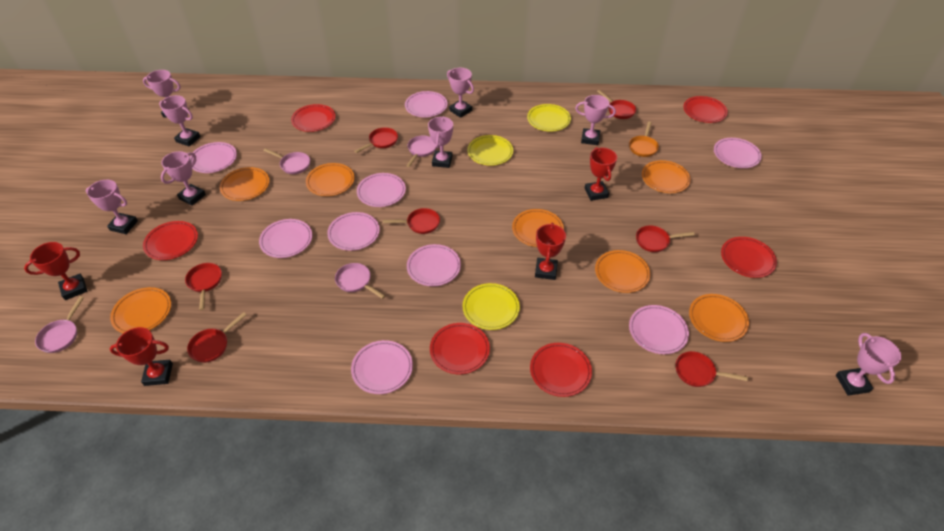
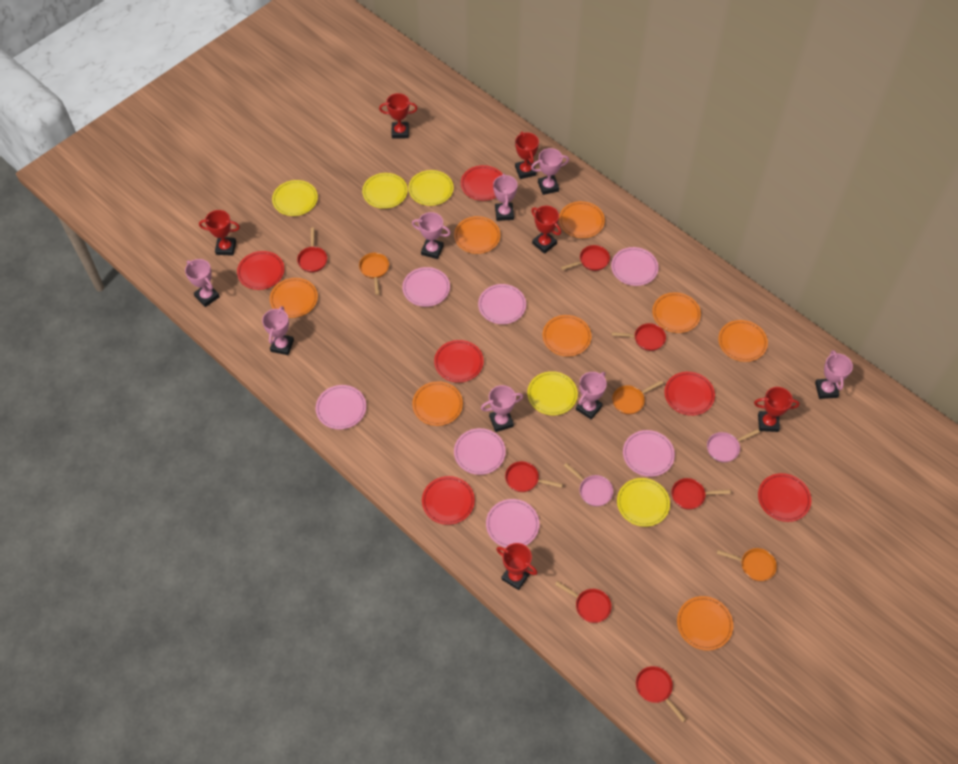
orange pan: [629,121,659,157] = 1 -> [359,253,389,295] [612,380,663,415] [717,548,777,581] = 3
orange plate: [110,287,171,333] [220,167,270,201] [306,163,354,196] [512,209,564,247] [595,250,650,293] [642,160,691,193] [689,294,749,342] = 7 -> [270,278,318,318] [412,381,463,426] [454,216,500,254] [543,315,591,357] [559,201,605,238] [652,292,701,333] [677,596,733,651] [718,320,768,362] = 8
pink pan: [35,296,84,353] [264,148,310,174] [335,263,385,299] [406,135,436,167] = 4 -> [563,463,613,507] [707,429,760,462] = 2
pink plate: [190,142,237,173] [259,219,312,258] [327,212,380,251] [351,340,413,394] [357,173,406,207] [405,91,448,117] [407,244,461,286] [629,305,689,354] [714,138,762,168] = 9 -> [316,385,366,430] [402,267,450,307] [454,428,506,475] [478,284,526,324] [486,499,539,548] [611,247,658,286] [623,430,675,477] = 7
red trophy: [24,242,87,300] [110,327,173,386] [535,223,566,280] [585,147,617,201] = 4 -> [199,210,240,256] [379,93,418,139] [496,543,537,590] [515,131,539,179] [531,206,561,254] [754,387,800,432] = 6
yellow plate: [463,283,520,330] [467,135,513,166] [527,104,571,132] = 3 -> [272,180,318,216] [362,173,408,209] [408,170,454,206] [527,371,578,415] [617,478,670,527] = 5

